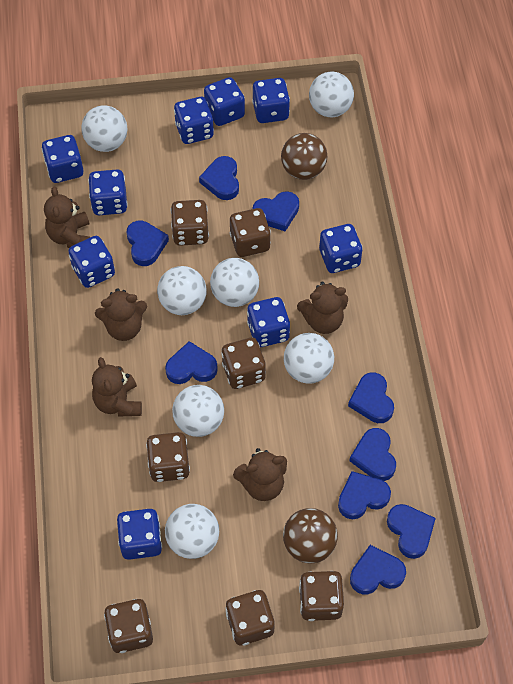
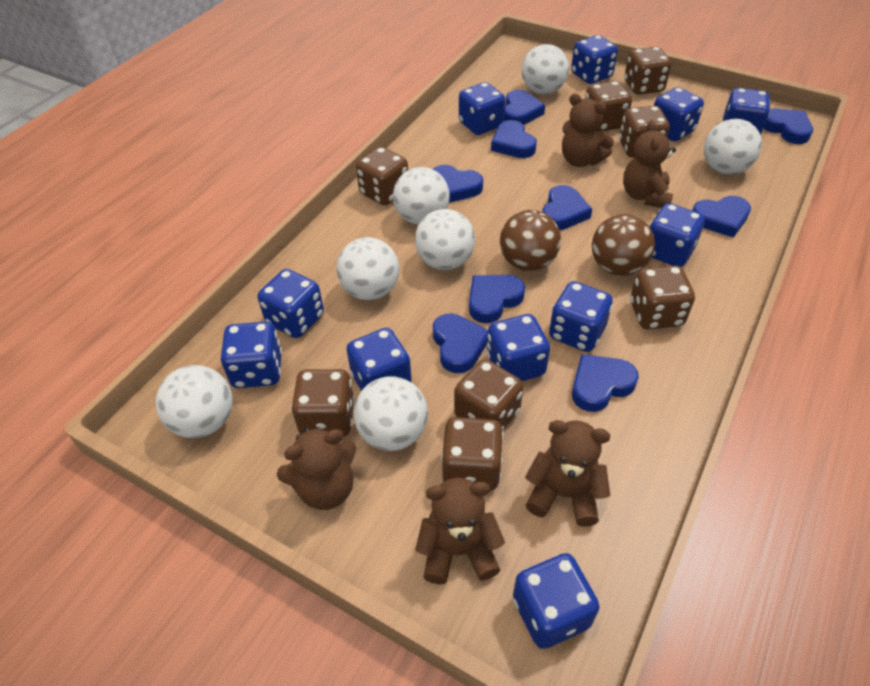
blue dice: [42,135,83,183] [68,236,115,288] [88,170,128,215] [117,509,162,560] [174,97,214,144] [204,77,245,126] [247,297,290,347] [252,78,290,123] [319,224,363,273] = 9 -> [221,322,282,388] [258,269,324,338] [346,328,412,391] [459,82,505,135] [487,314,550,381] [513,553,599,649] [549,281,613,352] [571,35,618,84] [650,203,705,267] [654,87,704,142] [723,88,770,135] = 11
brown dice: [104,599,153,653] [146,432,190,482] [171,200,209,246] [221,338,266,389] [225,590,275,645] [230,208,271,257] [299,571,344,621] = 7 -> [291,369,355,436] [356,147,408,206] [441,417,503,491] [454,359,523,430] [585,81,632,132] [619,106,670,158] [624,47,671,95] [630,266,695,329] = 8

